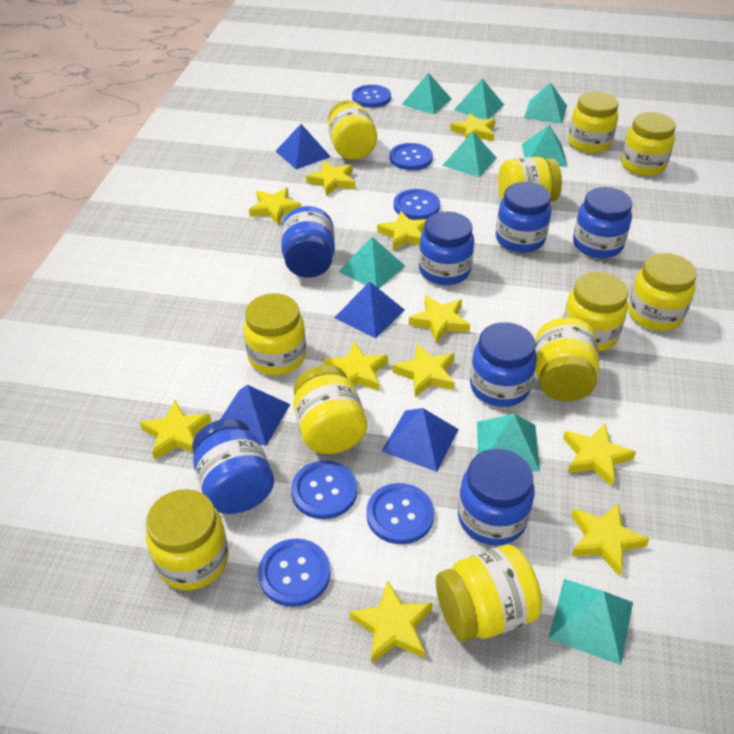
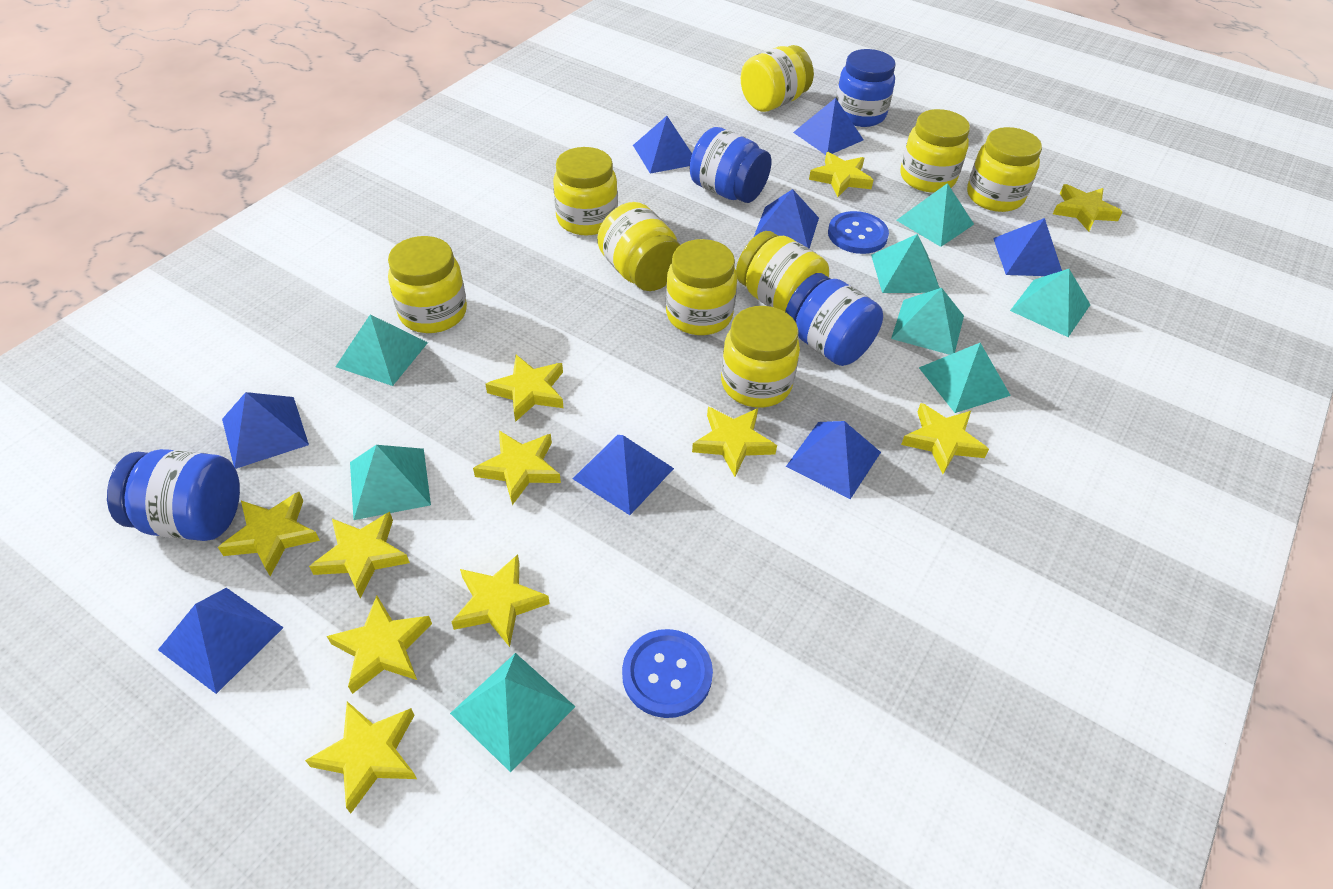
blue button: [258,539,330,607] [291,461,357,519] [352,85,391,108] [366,483,434,544] [390,143,433,170] [394,189,440,220] = 6 -> [622,629,713,718] [828,211,889,254] = 2
blue jar: [192,419,274,514] [281,206,335,278] [419,212,474,285] [458,448,535,546] [470,322,537,407] [496,182,551,253] [573,187,632,258] = 7 -> [107,449,240,541] [690,127,771,203] [785,273,883,366] [836,49,896,127] = 4
blue pyramid: [220,385,290,446] [276,124,331,169] [334,282,405,338] [382,408,459,472] = 4 -> [158,588,284,694] [222,392,309,469] [573,435,674,515] [633,116,692,174] [753,189,819,249] [786,421,881,499] [793,98,863,155] [993,218,1062,276] = 8
yellow jar: [146,489,229,590] [243,293,306,375] [293,365,367,454] [328,100,377,160] [436,545,542,642] [498,157,562,202] [535,318,599,402] [563,272,628,351] [568,91,619,153] [621,112,676,176] [628,253,697,331] = 11 -> [388,236,467,333] [553,147,618,236] [597,202,680,291] [666,239,737,335] [721,306,800,408] [736,231,829,312] [741,45,814,112] [900,109,970,193] [967,127,1042,212] = 9

